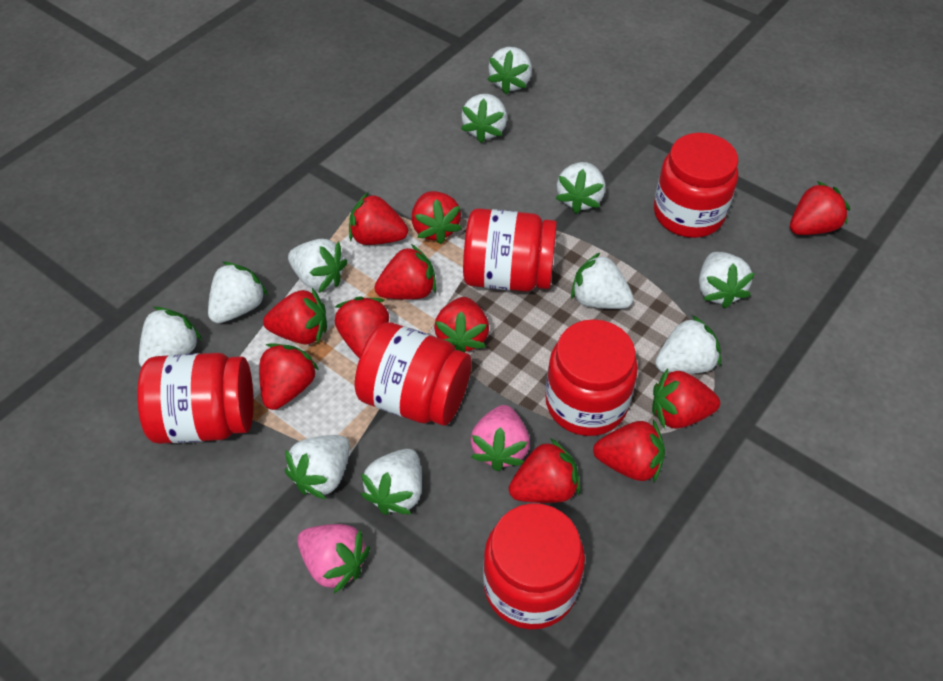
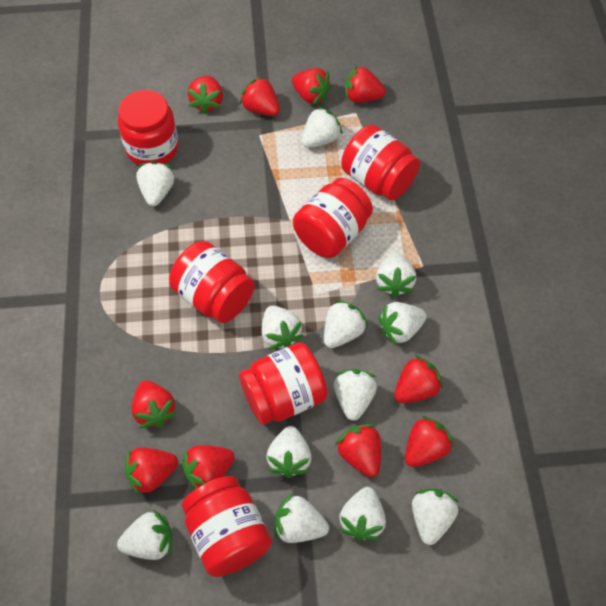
pink strawberry: [297,524,370,593] [470,405,530,471] = 2 -> none = 0
red strawberry: [259,343,319,410] [263,288,327,344] [335,296,389,358] [349,193,408,245] [375,244,436,300] [411,191,462,244] [434,297,489,352] [509,438,580,503] [593,419,665,483] [652,369,720,429] [790,181,850,235] = 11 -> [125,448,178,496] [132,380,177,428] [182,445,235,489] [187,76,223,114] [240,76,280,116] [292,68,332,105] [335,424,381,477] [345,65,386,102] [394,355,443,403] [405,416,454,467] = 10
white strawberry: [139,307,202,367] [208,262,268,323] [285,435,350,499] [288,239,348,293] [361,449,422,515] [461,94,507,143] [488,47,532,94] [556,162,605,214] [571,252,634,309] [655,315,721,374] [699,252,755,309] = 11 -> [117,510,172,560] [136,161,174,206] [262,306,303,350] [266,426,312,478] [275,494,329,543] [302,106,343,148] [324,300,368,348] [334,369,377,421] [339,487,386,541] [376,253,416,298] [378,302,427,346] [412,489,459,545] = 12

